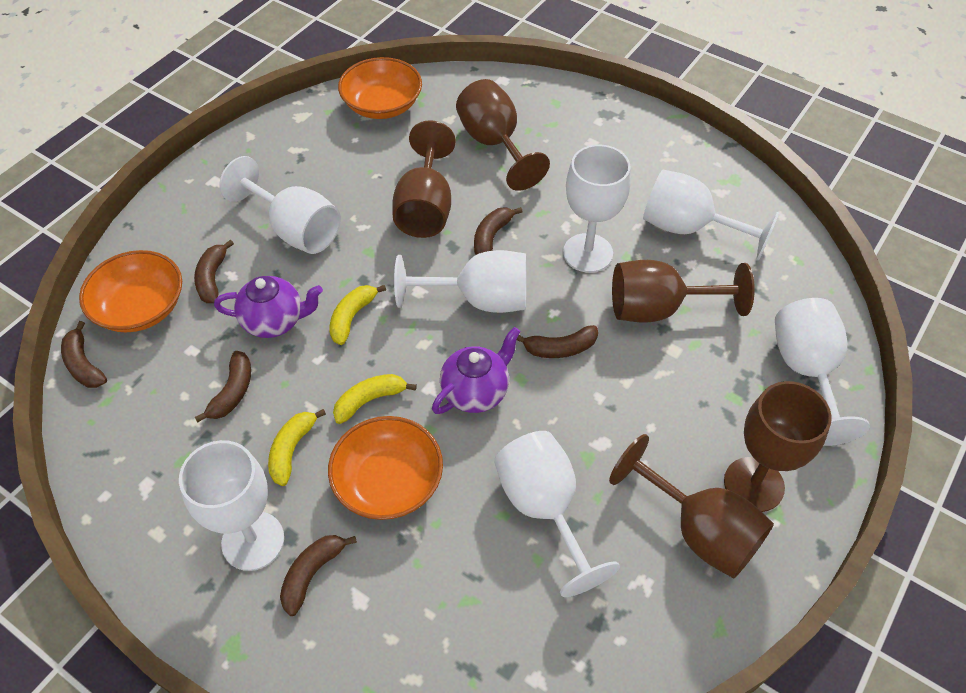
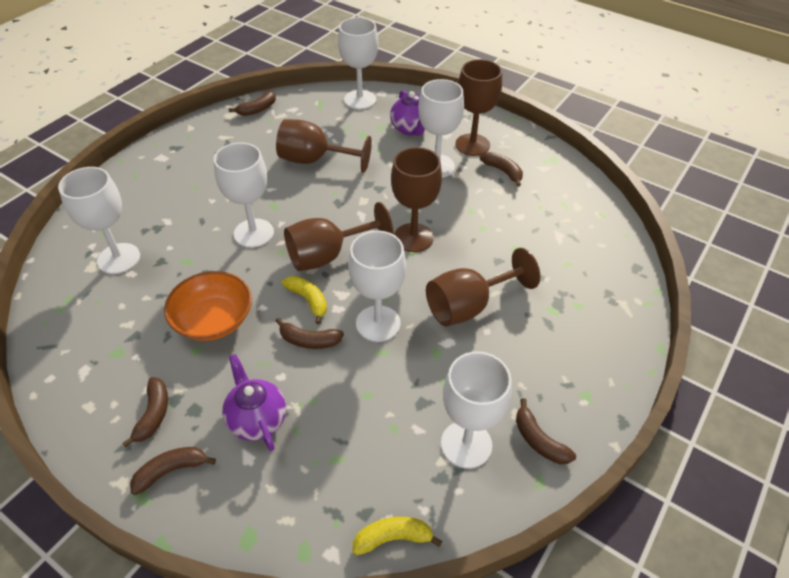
orange bowl: [79,250,182,332] [328,416,443,520] [338,57,422,119] = 3 -> [164,271,252,341] = 1
white goblet: [179,440,284,571] [219,156,341,254] [394,250,526,313] [494,431,620,597] [563,145,631,273] [643,170,779,261] [775,298,870,446] = 7 -> [58,167,140,274] [214,142,274,248] [338,17,378,110] [348,230,406,342] [418,79,464,178] [441,351,512,469] = 6
yellow banana: [268,409,326,486] [329,285,386,345] [333,374,417,424] = 3 -> [282,276,327,324] [352,517,442,555] = 2

